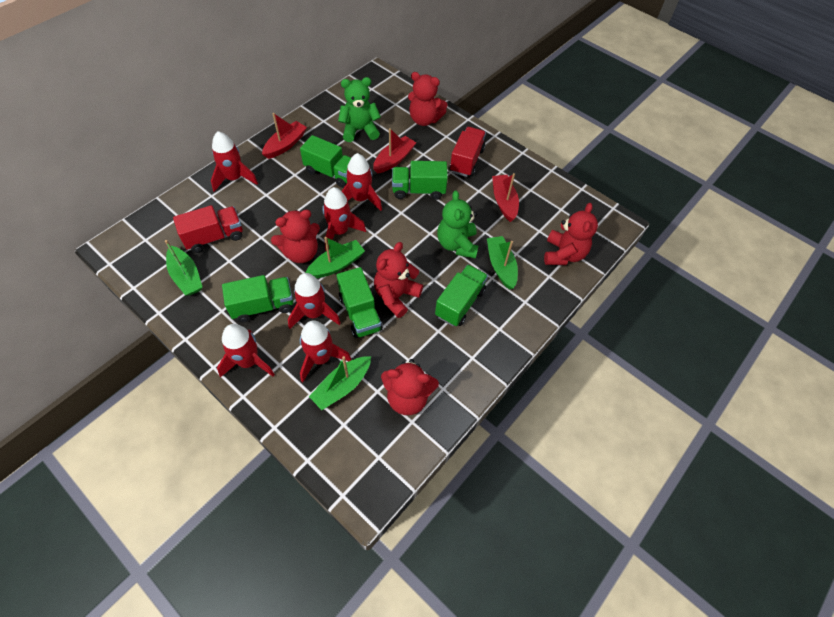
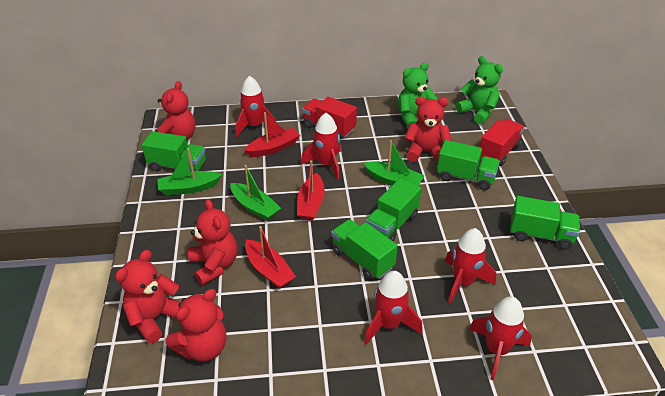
green boat: [165,240,203,295] [306,237,365,278] [309,356,371,410] [487,236,518,290] = 4 -> [158,148,222,195] [230,165,281,221] [363,140,425,186] = 3
red rocket: [211,131,258,192] [217,324,275,377] [288,273,341,329] [300,320,352,382] [322,187,366,251] [342,153,382,211] = 6 -> [235,76,276,137] [301,113,341,180] [364,271,423,345] [445,228,496,304] [469,296,532,380] = 5

